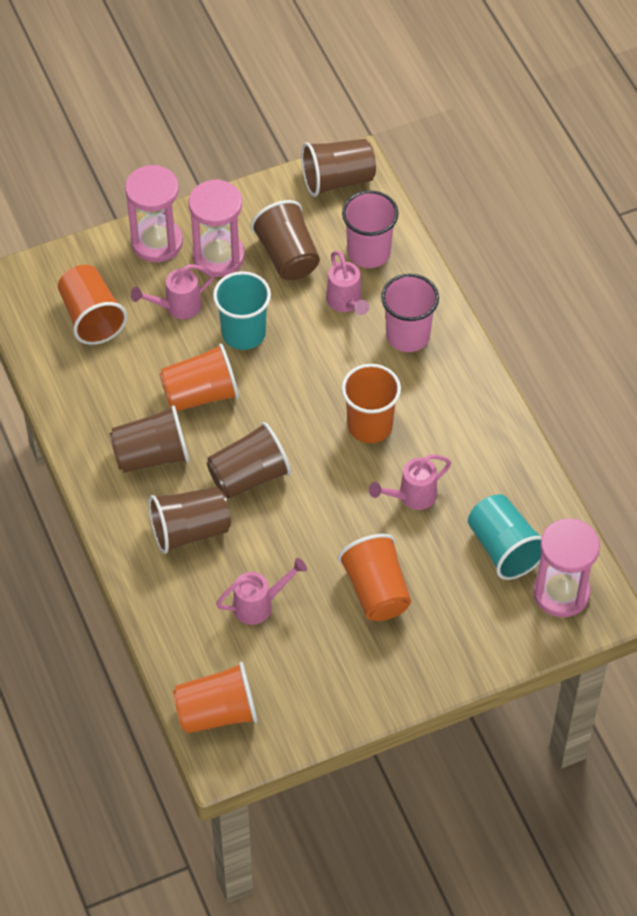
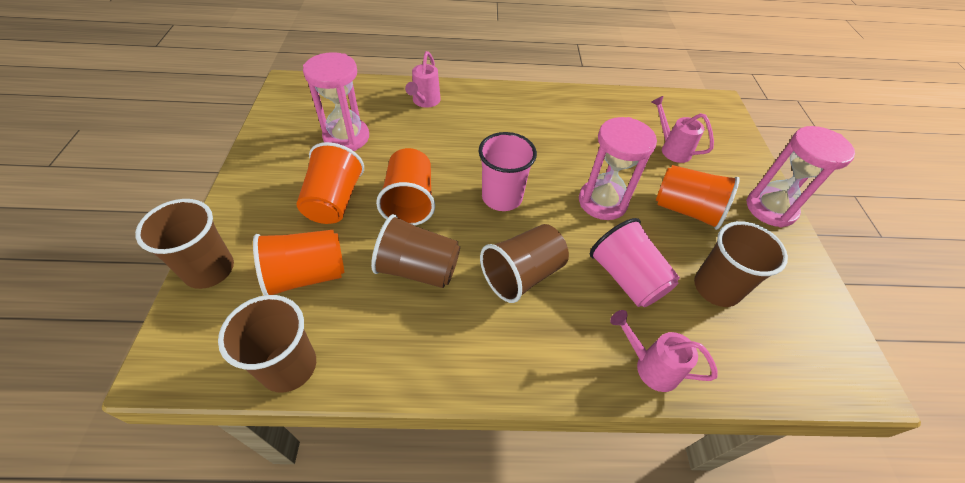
orange cup: [58,265,127,345] [159,343,239,411] [173,662,258,733] [338,534,411,621] [342,364,401,443] = 5 -> [253,230,345,296] [296,142,364,224] [376,148,435,226] [656,165,740,230] = 4
pink watering can: [131,264,214,319] [216,558,307,625] [326,251,369,315] [369,454,451,510] = 4 -> [405,51,441,108] [610,310,718,392] [651,96,714,163] = 3
turquoise cup: [213,271,271,350] [468,494,542,580] = 2 -> none = 0

